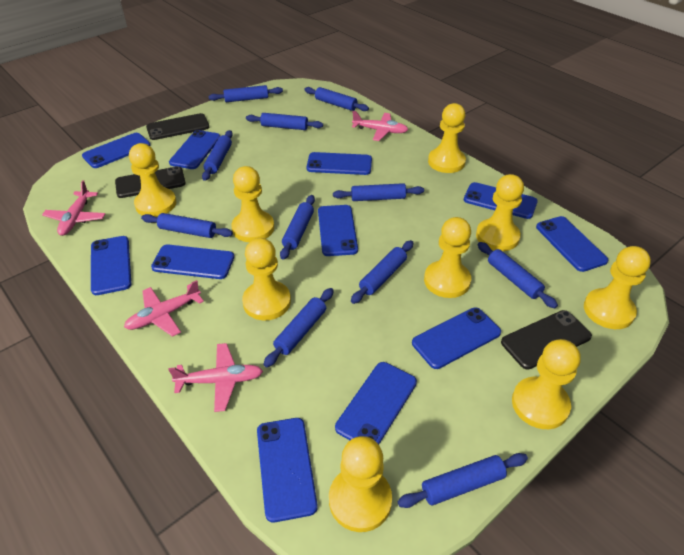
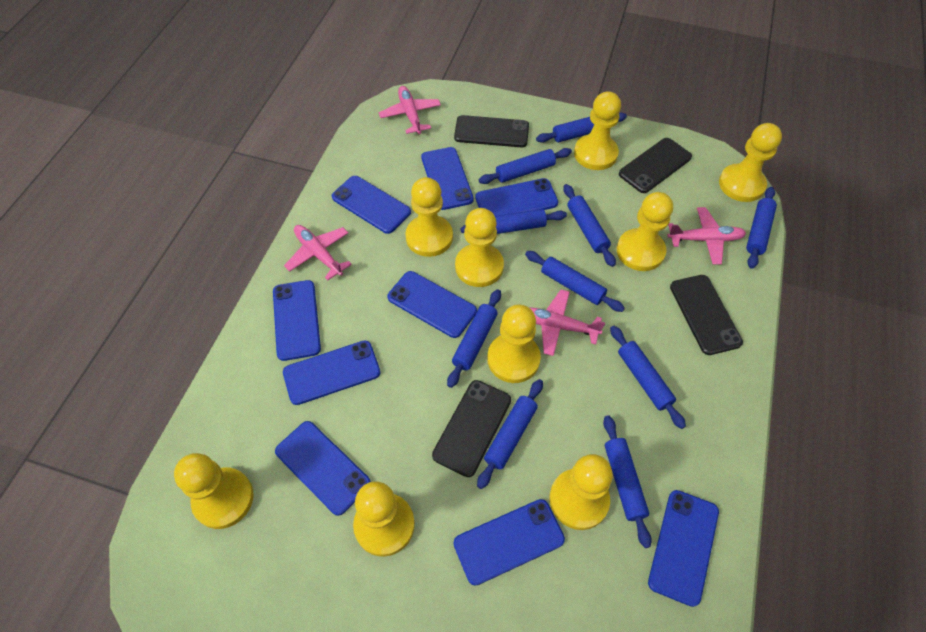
black phone: [115,166,186,198] [146,113,209,140] [501,310,592,370] = 3 -> [432,380,511,477] [454,115,529,147] [619,138,692,193] [670,275,743,355] = 4
blue phone: [82,133,150,168] [91,236,131,295] [151,244,234,279] [169,130,220,169] [257,418,318,523] [307,152,372,175] [318,205,358,256] [335,362,417,444] [412,307,501,369] [464,182,538,219] [536,216,608,272] = 11 -> [273,280,321,361] [275,421,371,516] [283,341,380,405] [332,176,411,234] [387,271,477,338] [421,147,474,210] [453,499,565,586] [475,178,558,216] [648,490,719,607] = 9
blue rolling pin: [141,213,233,238] [202,130,233,181] [208,85,283,102] [246,113,323,130] [264,288,334,367] [280,195,315,260] [304,87,369,111] [333,183,424,201] [351,240,414,304] [398,453,528,508] [478,242,558,308] = 11 -> [447,289,501,388] [461,209,567,234] [477,379,543,489] [479,148,572,184] [525,251,625,312] [536,113,627,143] [563,184,616,267] [603,415,652,548] [610,326,686,429] [746,187,777,269] = 10

